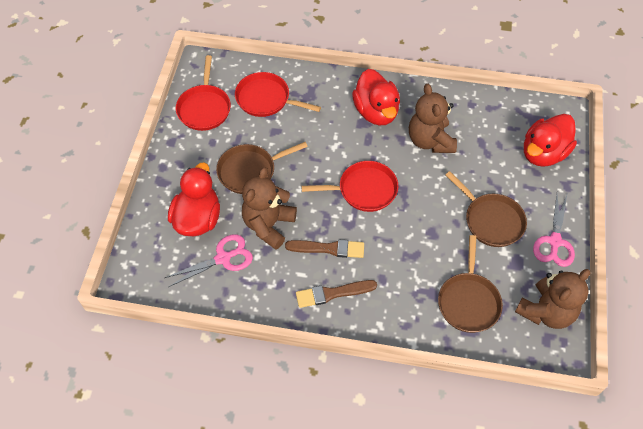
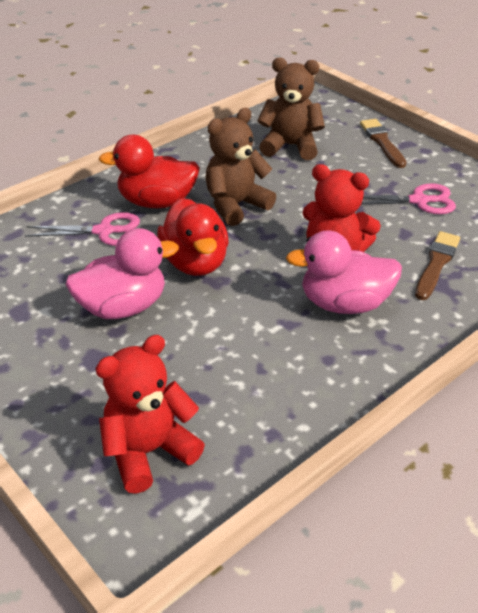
brown pan: [216,142,308,194] [438,235,503,333] [446,171,527,247] = 3 -> none = 0
brown teddy bear: [242,167,297,250] [409,84,457,153] [515,269,590,329] = 3 -> [205,108,276,226] [257,57,325,160] = 2
pink duck: none = 0 -> [66,228,179,319] [286,230,402,314] = 2
red duck: [168,163,220,236] [352,69,400,126] [524,114,577,167] = 3 -> [98,135,200,208] [157,198,229,276] = 2
red pan: [176,55,231,131] [235,72,321,117] [301,161,398,212] = 3 -> none = 0
red teddy bear: none = 0 -> [95,335,205,494] [302,164,381,252] = 2

